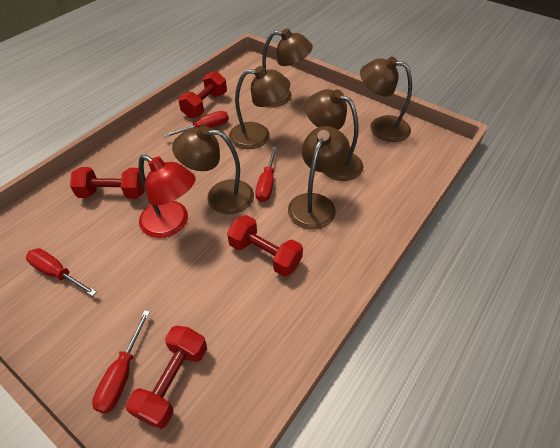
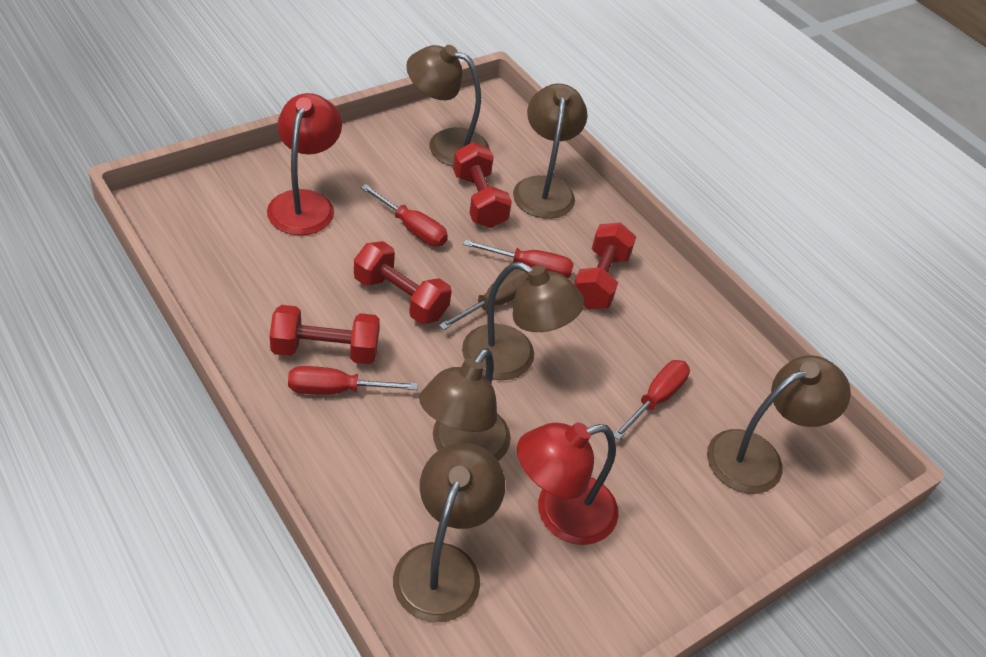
brown screwdriver: none = 0 -> [439,269,528,330] = 1
red lamp: [139,155,196,238] = 1 -> [267,93,342,235] [517,422,618,545] = 2

